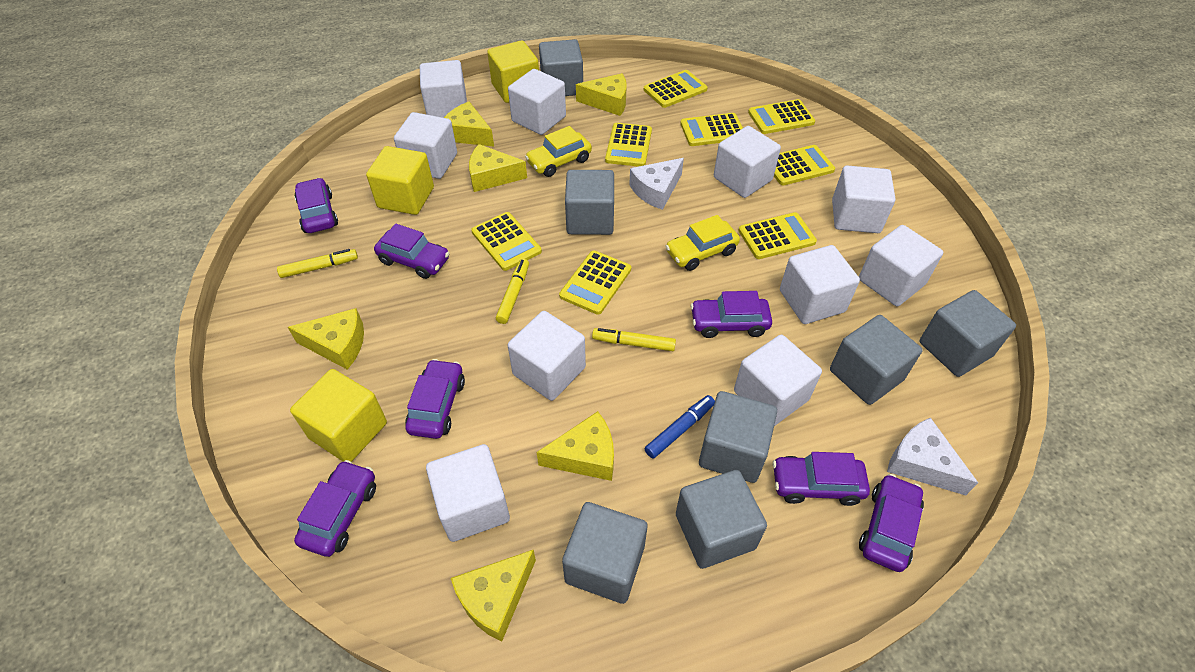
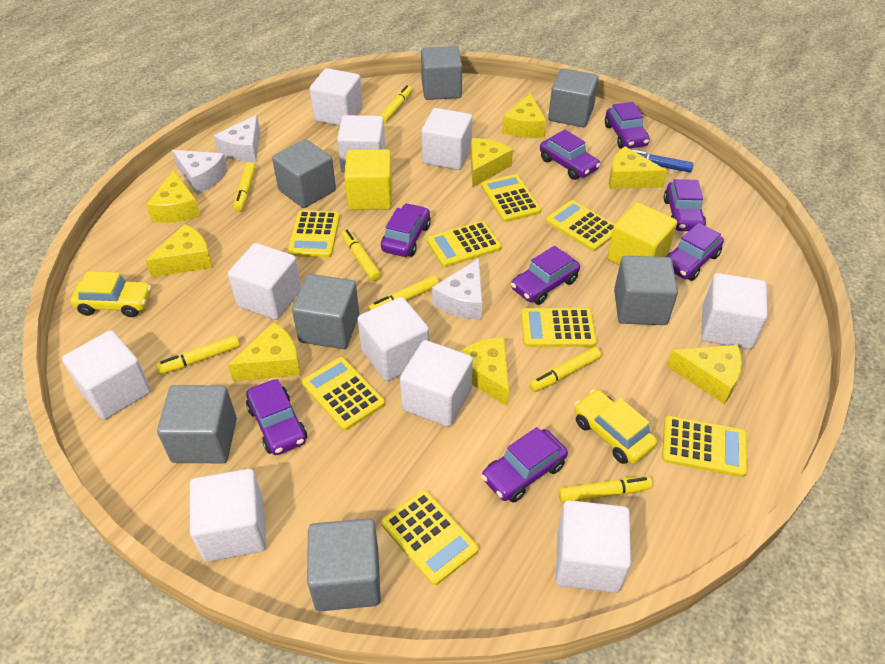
purple car: [294,460,376,557] [295,178,338,233] [374,224,450,279] [405,359,465,439] [690,291,772,338] [773,452,870,506] [859,474,924,572] = 7 -> [246,379,307,455] [381,203,431,257] [481,427,568,503] [511,246,580,305] [540,130,600,180] [605,102,650,149] [664,179,706,231] [665,223,724,281] = 8
white cheese: [629,158,684,210] [887,418,978,496] = 2 -> [172,150,228,195] [214,115,260,162] [432,259,482,320] = 3
yellow cheese: [288,308,364,370] [444,102,494,147] [451,549,536,642] [469,144,527,192] [537,411,614,481] [576,73,627,116] = 6 -> [145,224,213,277] [146,170,201,223] [228,322,301,381] [460,337,509,407] [471,138,513,187] [502,93,546,138] [609,146,667,189] [667,345,742,404] = 8
yellow cube: [290,369,387,462] [366,146,434,215] [487,40,539,103] = 3 -> [344,149,392,210] [607,203,677,265] = 2
yellow marker: [277,249,358,278] [496,259,529,324] [592,328,676,351] = 3 -> [156,335,240,374] [234,162,256,212] [341,229,381,281] [368,276,439,311] [380,85,412,124] [529,347,601,392] [558,476,652,503] = 7

